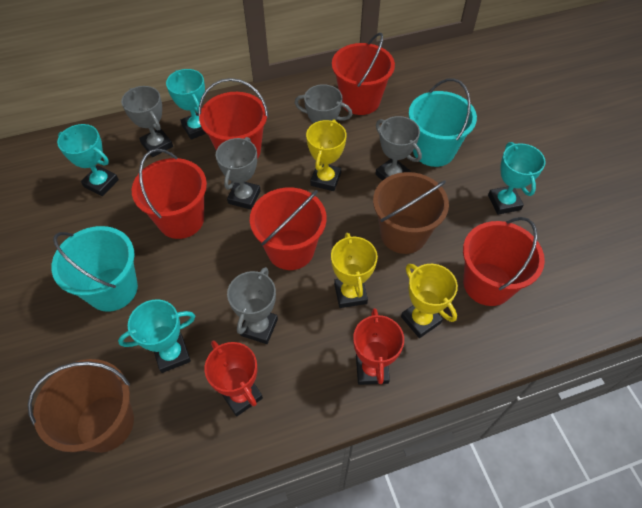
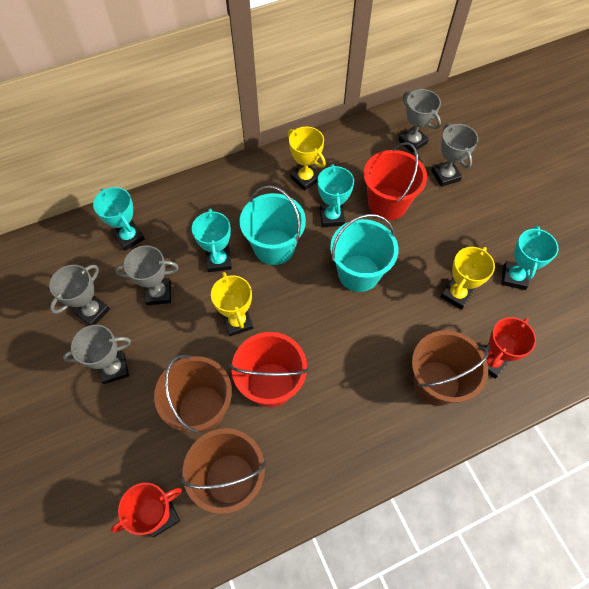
brown bucket: [28,359,134,453] [373,172,449,254] = 2 -> [154,355,232,433] [181,428,266,514] [412,330,489,406] = 3
red bucket: [132,149,207,239] [198,78,268,159] [250,187,327,270] [332,33,395,115] [463,217,545,306] = 5 -> [230,332,308,408] [364,142,427,220] = 2

